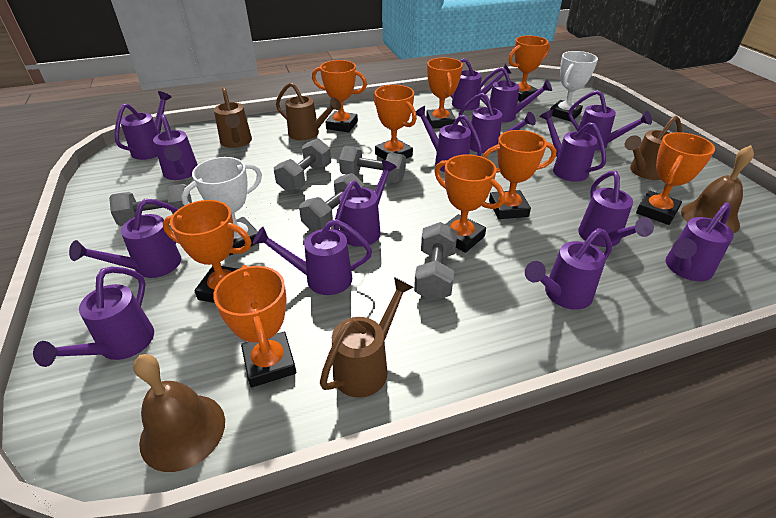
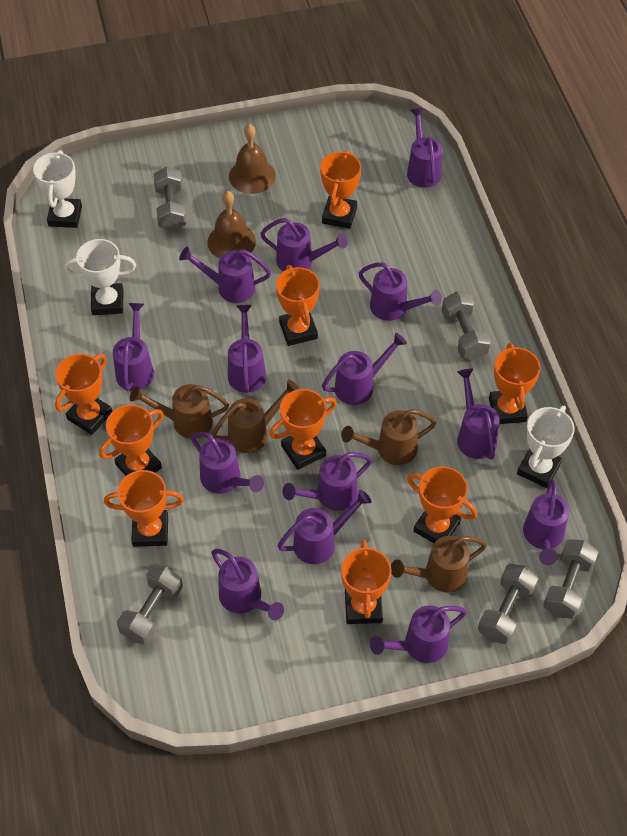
purple watering can: [33,267,154,367] [69,199,181,278] [115,91,172,160] [153,114,198,180] [253,219,372,295] [334,160,397,247] [416,106,482,172] [450,58,511,110] [459,93,536,153] [477,67,552,122] [525,228,612,310] [540,109,606,182] [568,90,652,151] [578,171,654,247] [666,202,734,281] = 15 -> [113,303,154,391] [179,247,271,303] [191,432,264,494] [211,549,284,620] [228,305,266,393] [260,218,347,272] [278,490,371,564] [282,452,372,511] [322,333,407,405] [359,262,442,321] [370,605,467,663] [407,108,443,188] [457,369,500,460] [523,479,569,565] = 14
white trophy: [181,157,262,256] [550,51,598,122] = 2 -> [33,150,82,228] [64,239,136,315] [517,406,575,488] = 3

